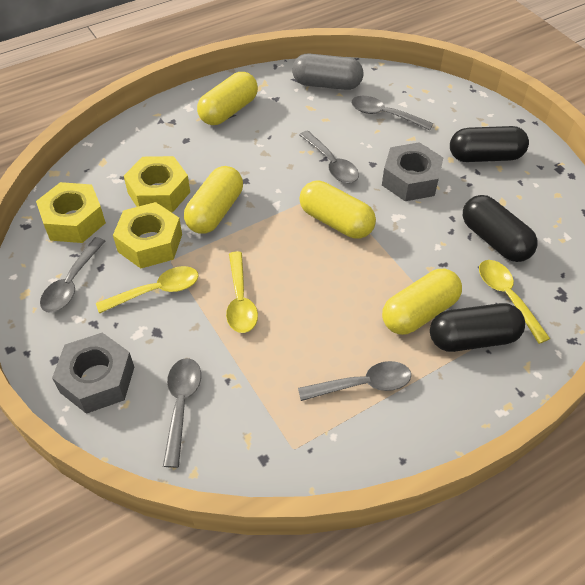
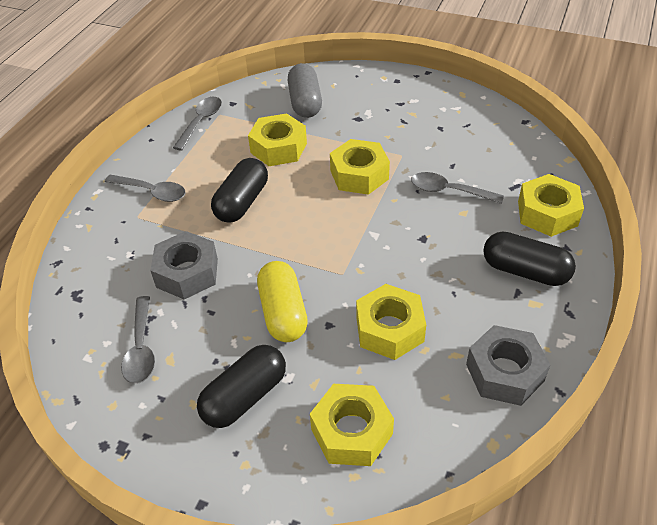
grey spoon: [40,237,105,313] [163,358,201,468] [298,361,411,401] [299,131,359,183] [351,96,433,130] = 5 -> [105,175,186,202] [121,296,155,384] [173,97,222,151] [411,172,504,204] = 4
yellow capsule: [184,166,243,234] [197,72,258,125] [299,180,376,239] [382,269,462,335] = 4 -> [257,261,308,342] = 1
yellow nut: [36,182,106,243] [113,202,182,268] [124,156,190,212] = 3 -> [248,113,307,166] [310,384,394,466] [330,139,390,195] [356,284,426,360] [518,174,584,237] = 5
yellow spoon: [96,266,199,314] [226,251,258,333] [479,260,550,344] = 3 -> none = 0

